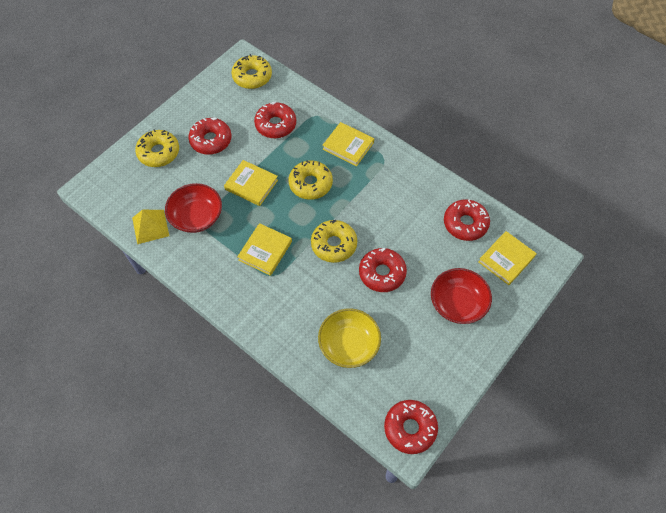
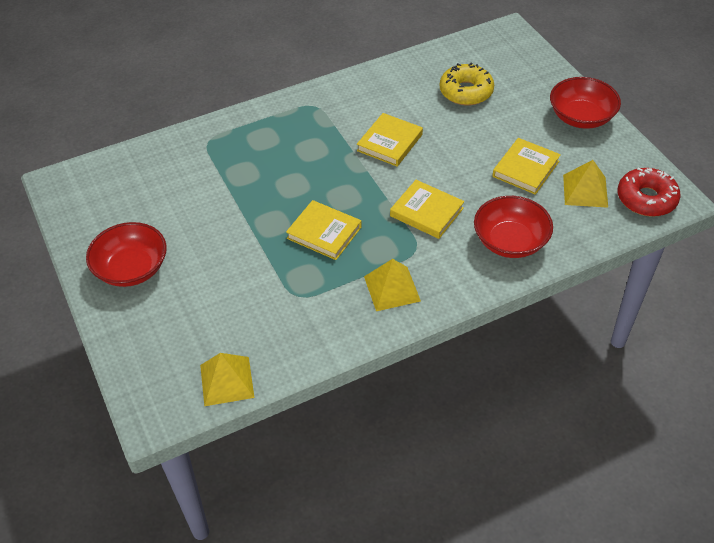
red bowl: [165,183,222,233] [431,268,492,324] = 2 -> [86,222,167,287] [474,196,553,258] [550,77,621,129] = 3
red donut: [188,118,232,155] [254,102,296,138] [359,248,407,292] [384,400,438,454] [444,200,490,241] = 5 -> [618,167,681,217] = 1
yellow bowl: [318,308,381,368] = 1 -> none = 0
yellow donut: [135,129,179,167] [231,54,272,89] [289,160,333,200] [311,220,357,263] = 4 -> [440,63,494,106] = 1
yellow pyramid: [132,210,169,244] = 1 -> [200,353,255,406] [364,259,421,311] [563,160,608,208] = 3

